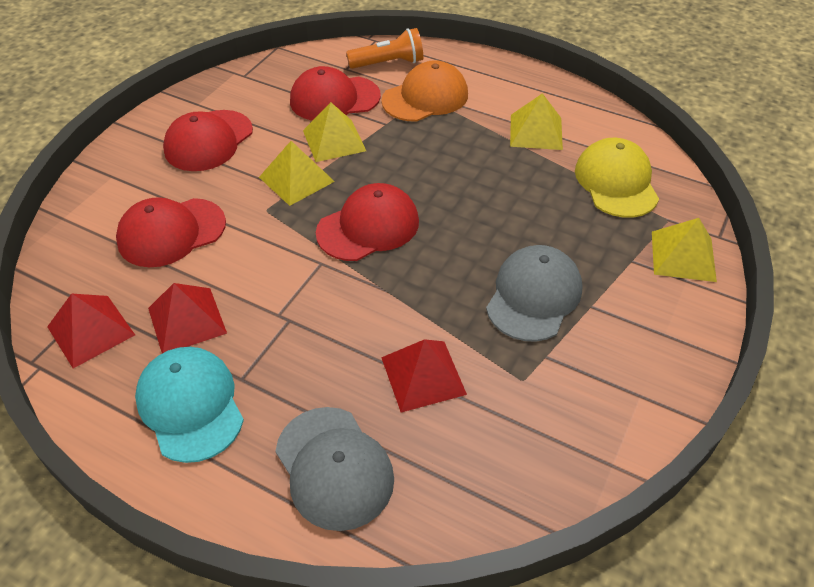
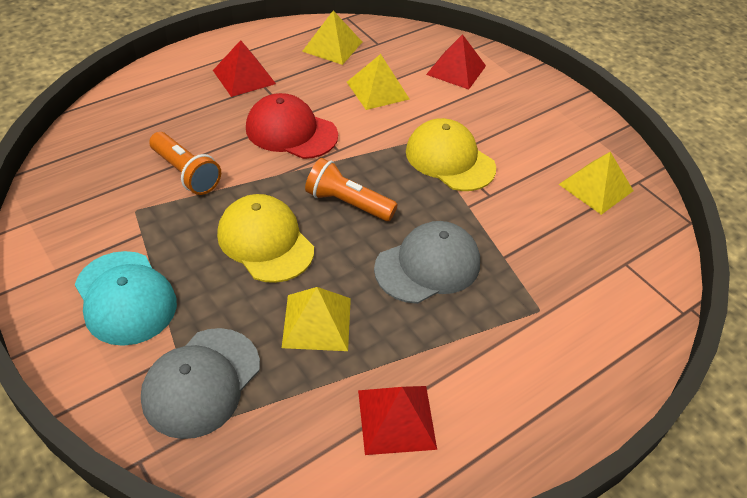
orange cap: [381,60,468,122] = 1 -> none = 0
orange flashlight: [346,28,423,69] = 1 -> [149,132,221,195] [305,158,398,221] = 2
red cap: [116,197,226,267] [163,110,253,171] [290,66,381,121] [316,183,419,261] = 4 -> [246,93,338,159] = 1
yellow cap: [575,138,659,218] = 1 -> [217,194,314,283] [406,118,496,191] = 2

